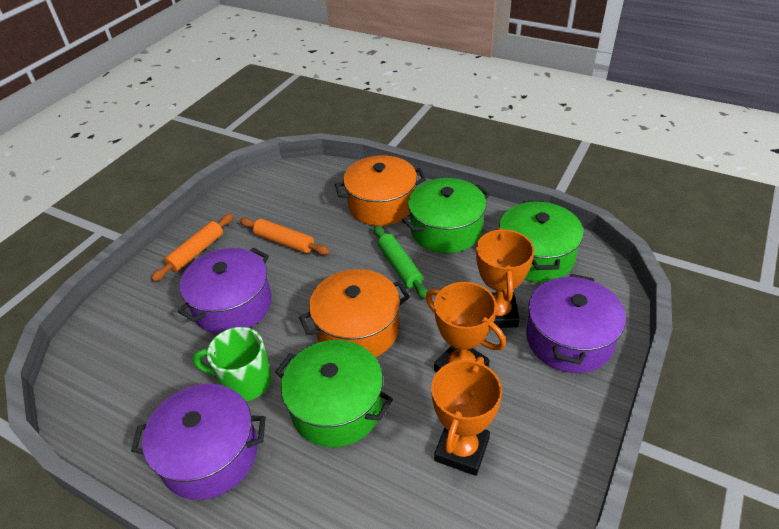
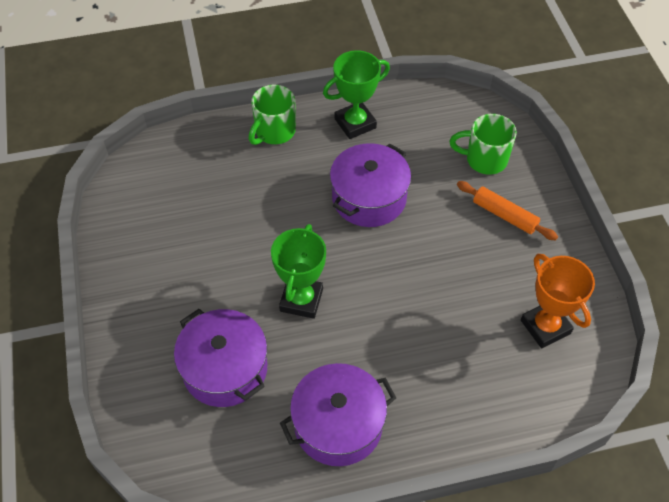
green mug: [193,327,272,401] = 1 -> [248,85,296,145] [449,114,517,175] = 2
green pot: [275,340,393,447] [402,178,490,253] [499,201,584,282] = 3 -> none = 0
green rolling pin: [374,225,428,300] = 1 -> none = 0
green trophy: none = 0 -> [271,224,326,319] [323,50,390,139] = 2
orange pot: [299,269,410,357] [335,155,426,226] = 2 -> none = 0
orange rolling pin: [151,214,234,282] [240,218,330,255] = 2 -> [457,181,558,240] = 1
orange trophy: [425,282,506,372] [431,357,502,476] [476,228,534,328] = 3 -> [521,254,595,348] = 1

